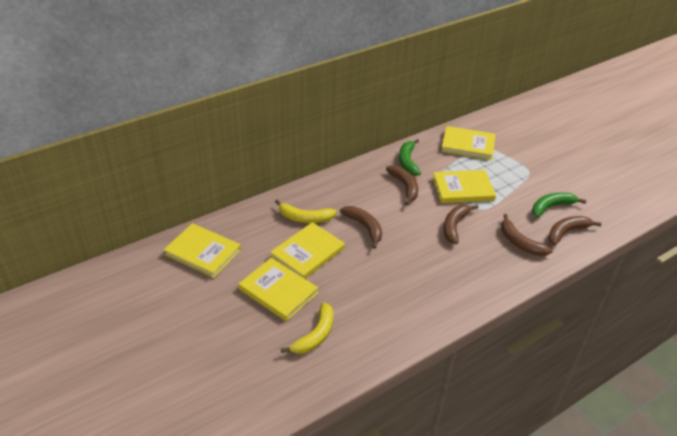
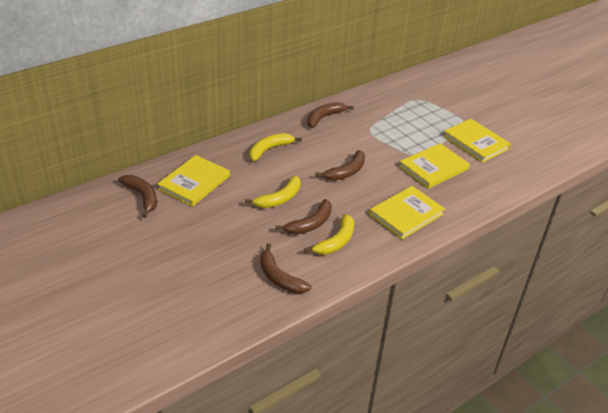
green banana: [399,139,421,176] [532,192,586,218] = 2 -> none = 0
yellow banana: [275,199,336,223] [281,302,333,354] = 2 -> [245,175,301,208] [250,133,302,161] [304,214,354,255] = 3
yellow book: [164,223,241,278] [238,258,318,321] [270,222,345,279] [433,170,496,203] [441,126,496,160] = 5 -> [157,155,230,207] [369,186,445,239] [399,143,470,189] [443,119,511,163] = 4

